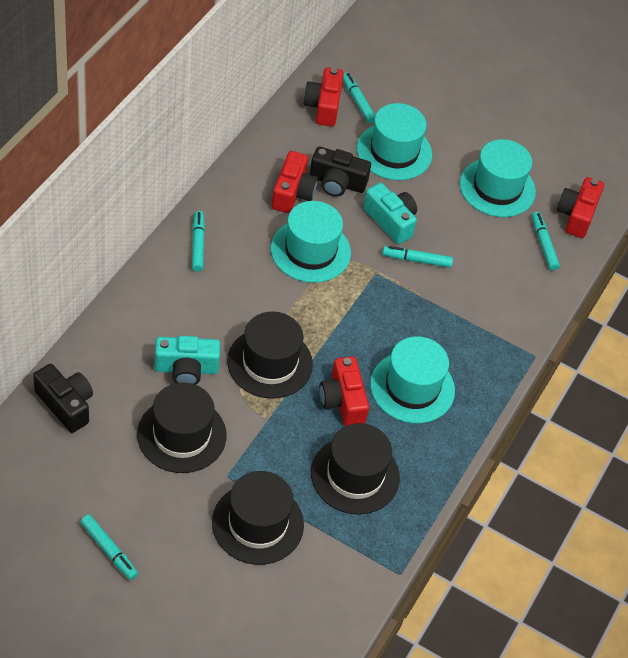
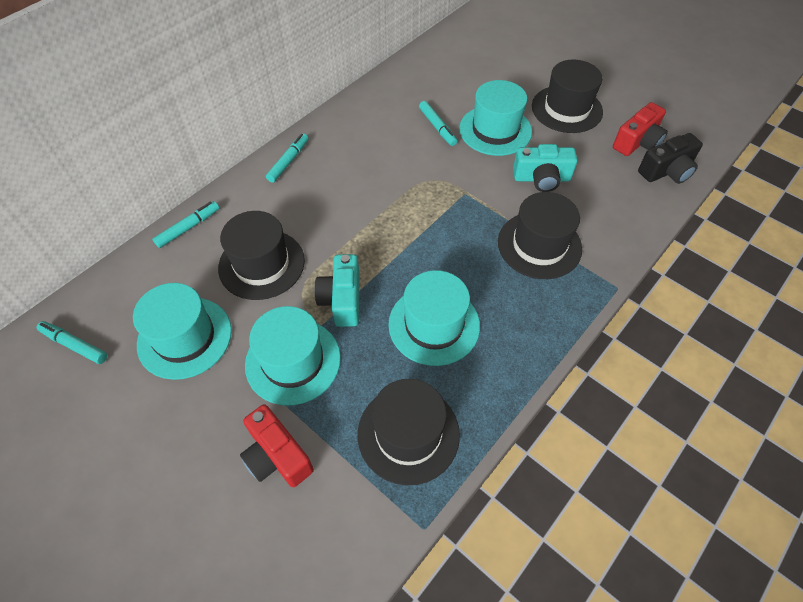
black camera: [33,364,93,433] [310,147,371,197] = 2 -> [638,133,703,184] = 1
red camera: [272,151,318,213] [303,67,344,127] [319,356,369,426] [557,177,604,238] = 4 -> [240,404,314,487] [613,102,668,156] = 2
turquoise marker: [80,514,138,580] [192,211,205,272] [343,72,375,123] [382,246,453,268] [532,212,560,271] = 5 -> [37,321,107,364] [153,201,219,248] [266,133,309,183] [419,101,457,146] = 4

